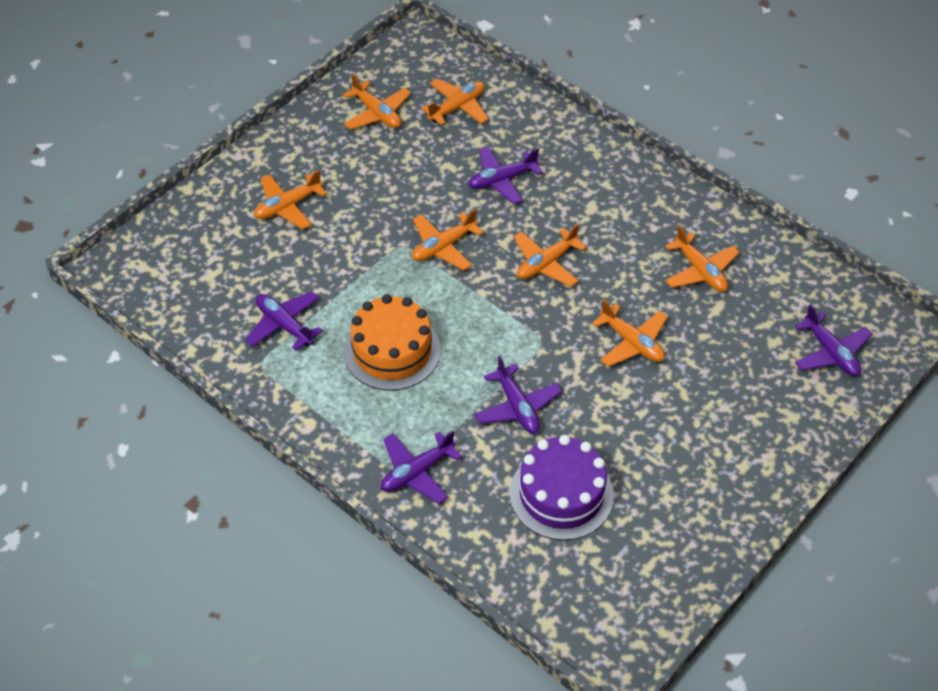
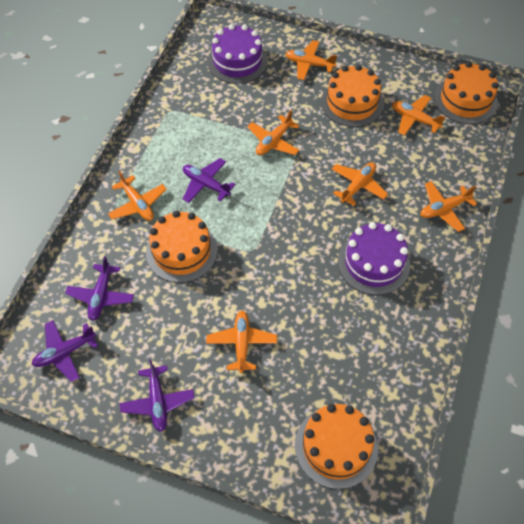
orange cake: [344,294,441,391] = 1 -> [146,211,217,283] [295,404,378,489] [321,65,384,127] [434,62,499,124] = 4
purple cake: [510,435,614,540] = 1 -> [208,24,268,84] [338,222,410,295] = 2
purple plane: [245,291,323,351] [381,431,462,504] [468,147,542,204] [475,356,562,434] [794,304,873,376] = 5 -> [32,320,98,382] [65,256,134,321] [119,359,194,432] [183,158,236,203] = 4

